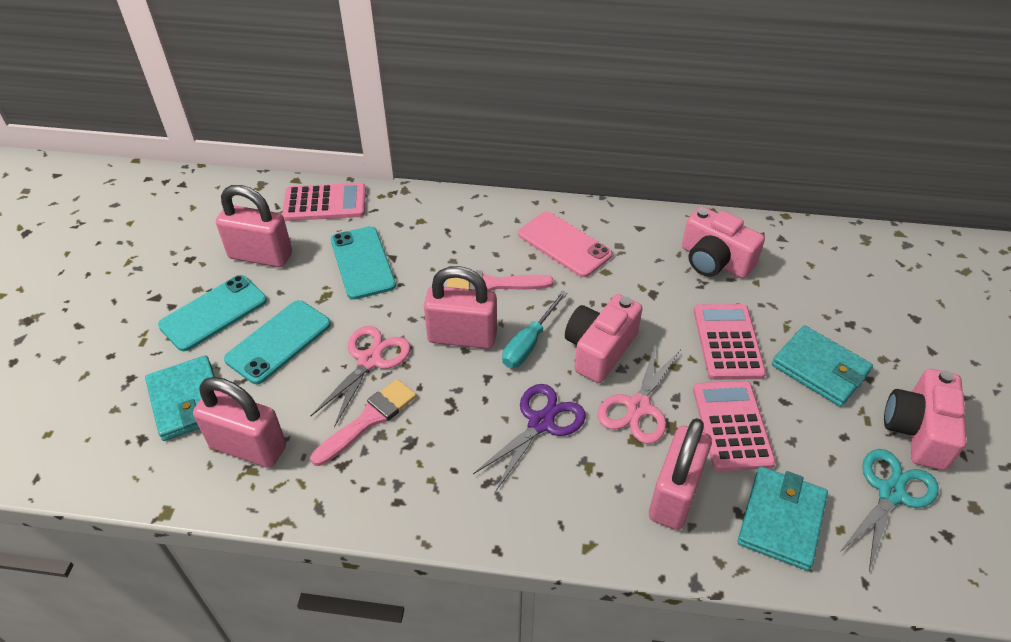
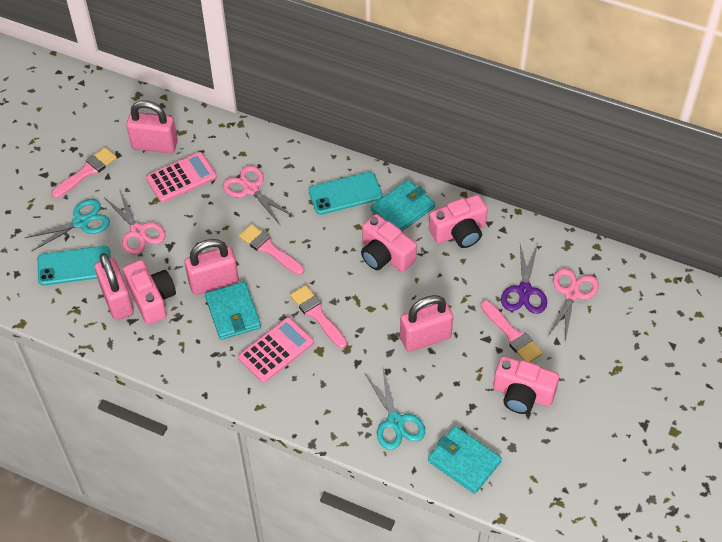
pink brush: [311,379,416,466] [447,271,554,291] = 2 -> [51,147,117,198] [239,224,304,275] [290,285,347,348] [481,300,543,362] = 4
pink calculator: [282,183,366,221] [693,381,776,471] [694,304,766,380] = 3 -> [146,152,217,203] [238,317,314,383] = 2
pink camera: [565,294,643,383] [682,206,765,278] [884,369,967,470] = 3 -> [123,260,176,325] [361,214,417,272] [429,194,488,248] [493,356,559,414] = 4
pink phone: [518,212,612,277] = 1 -> none = 0
pink scissors: [311,326,411,427] [597,343,681,444] = 2 -> [105,189,166,255] [223,165,294,225] [547,268,599,342] = 3
turquoise phone: [158,275,267,351] [224,300,331,384] [331,226,396,300] = 3 -> [38,246,111,286] [308,172,383,215] = 2
turquoise scissors: [839,449,938,571] = 1 -> [25,199,110,251] [365,369,425,450] = 2
turquoise screwdriver: [502,291,568,368] = 1 -> none = 0

